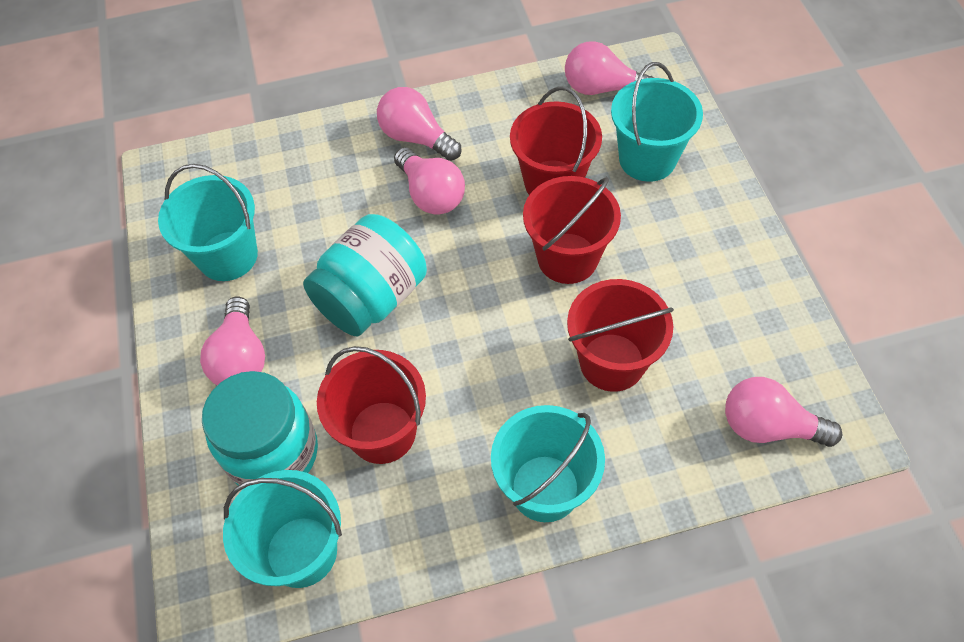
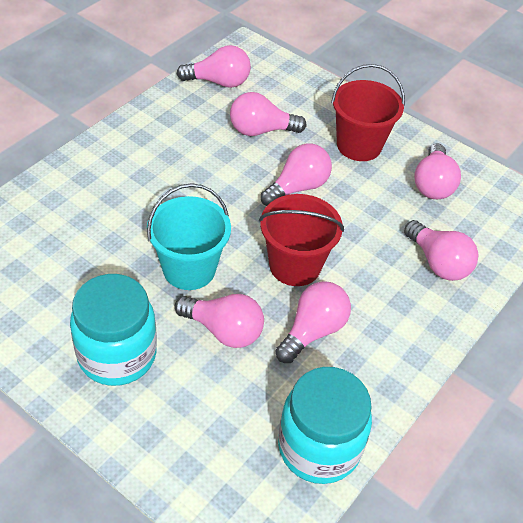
pink light bulb: [200,297,265,385] [377,87,461,161] [394,147,465,215] [565,41,654,95] [725,377,842,447] = 5 -> [175,294,264,348] [177,45,251,88] [230,92,306,136] [261,144,332,206] [275,281,351,363] [404,220,478,281] [414,144,461,199] = 7
red bucket: [317,346,426,464] [510,86,602,195] [523,176,621,284] [567,279,674,392] = 4 -> [259,194,344,286] [331,64,405,161] = 2
turquoise bucket: [158,164,258,281] [223,470,342,588] [491,405,605,522] [611,62,703,182] = 4 -> [147,183,231,290] = 1

